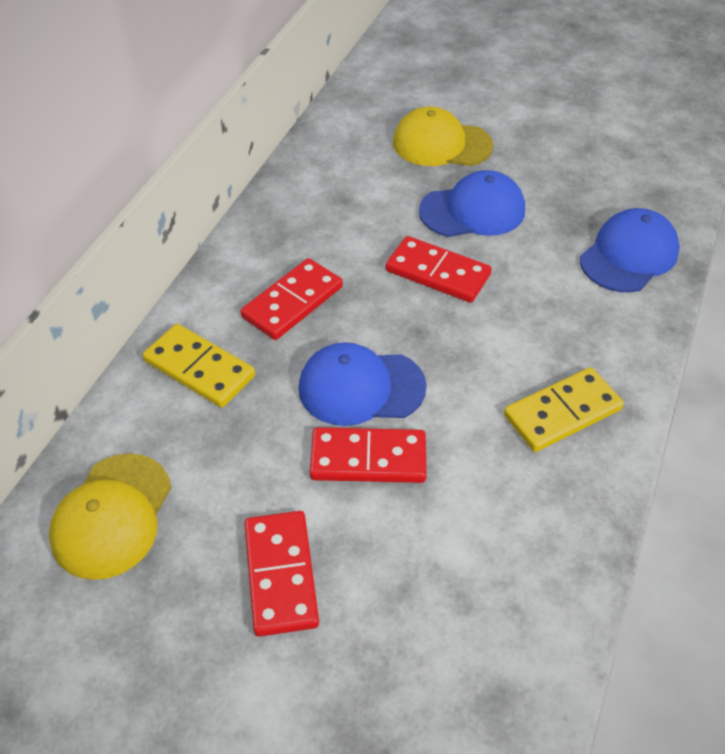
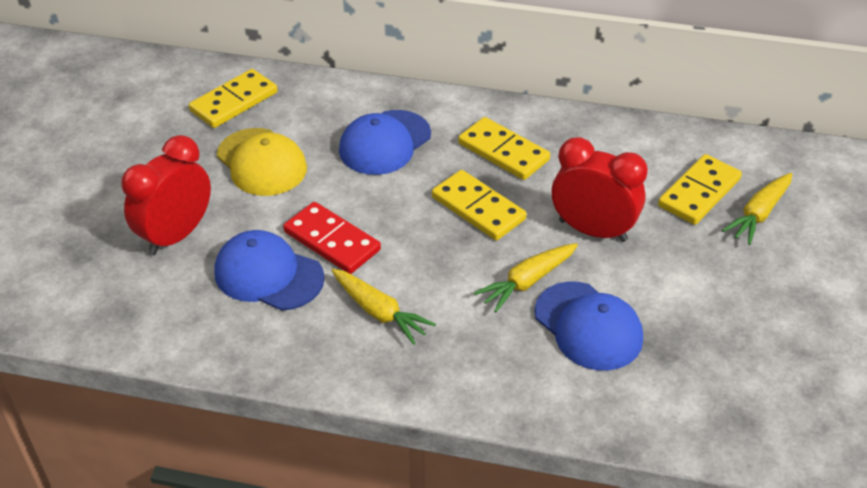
red clock: none = 0 -> [121,135,211,255] [552,137,648,242] = 2
red domino: [240,258,343,340] [244,511,319,637] [310,427,427,483] [386,236,492,303] = 4 -> [283,202,381,274] = 1
yellow cap: [49,453,171,580] [393,107,493,166] = 2 -> [217,128,307,196] = 1
yellow carrot: none = 0 -> [331,269,436,345] [474,243,578,313] [722,173,792,245] = 3
yellow domino: [143,324,255,408] [504,367,624,452] = 2 -> [189,69,277,128] [432,170,527,240] [458,117,550,180] [658,154,742,225] = 4

